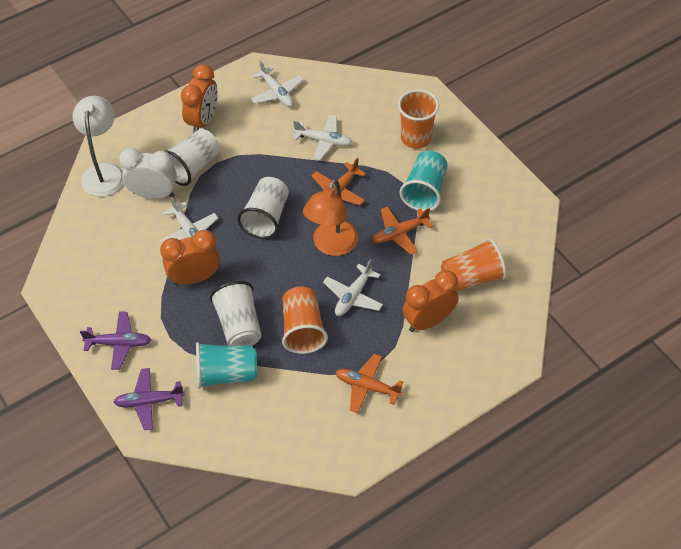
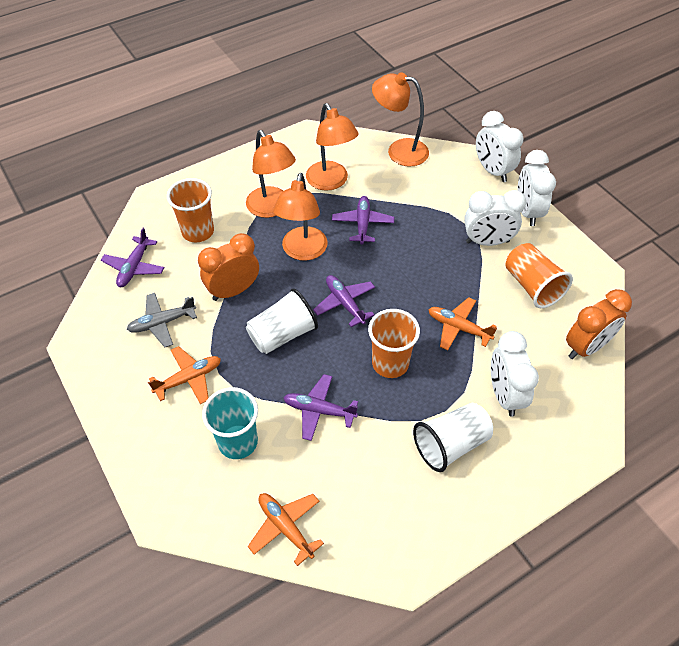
grey plane: none = 0 -> [127,293,197,347] = 1
orange clock: [160,230,220,285] [181,64,218,133] [402,270,458,332] = 3 -> [198,233,259,301] [566,289,632,359] = 2
orange lamp: [303,179,358,256] = 1 -> [246,130,296,218] [273,173,328,261] [306,103,359,191] [372,72,429,167] = 4
purple plane: [80,312,151,370] [114,368,185,430] = 2 -> [101,228,165,287] [283,374,358,441] [313,275,375,327] [332,196,394,244] = 4
turquoise cup: [196,342,257,389] [400,151,448,212] = 2 -> [202,387,258,459] = 1
white clock: [119,148,177,199] = 1 -> [464,190,526,246] [476,111,523,182] [491,331,539,417] [517,150,556,226] = 4
white cup: [165,129,220,186] [210,281,262,345] [237,177,289,239] = 3 -> [246,288,318,354] [413,403,493,472] = 2
white lamp: [73,96,124,197] = 1 -> none = 0
white plane: [159,197,219,244] [251,60,303,107] [293,115,352,160] [323,259,383,316] = 4 -> none = 0

